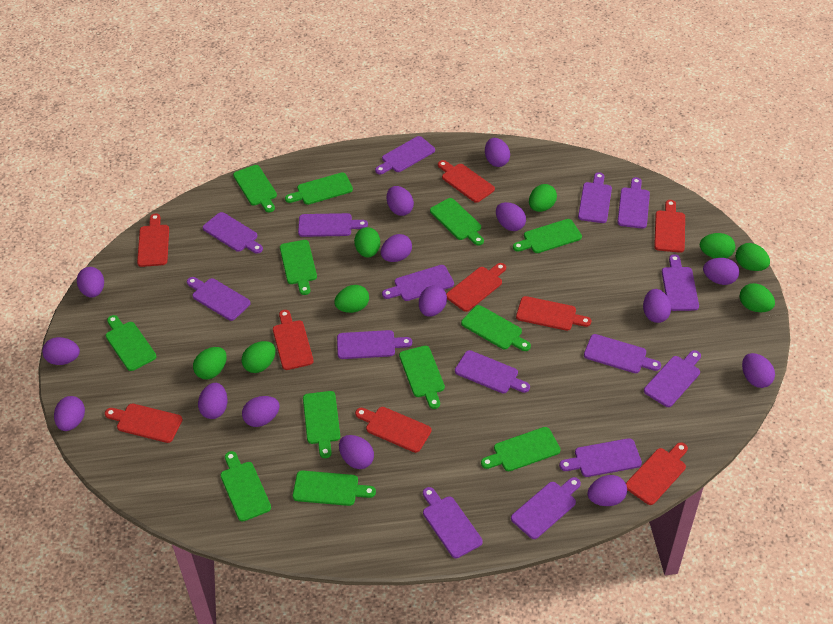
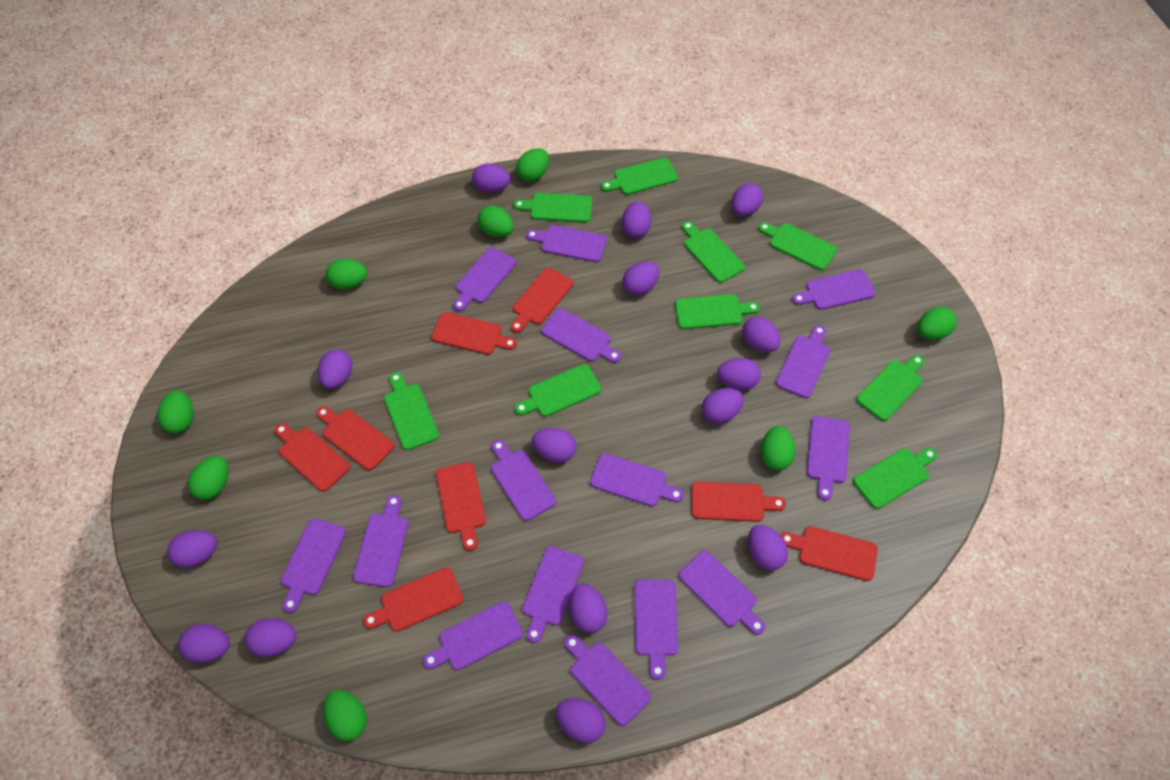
green cutting board: [106,315,157,371] [220,451,271,522] [233,165,277,212] [280,240,317,295] [285,172,353,205] [293,470,376,506] [303,391,340,458] [399,346,445,409] [430,198,484,246] [461,305,531,351] [481,427,561,471] [513,219,582,253] = 12 -> [384,372,439,450] [513,193,592,223] [515,364,601,417] [601,157,678,195] [675,294,760,329] [682,221,745,283] [758,222,837,270] [853,448,937,509] [856,355,925,421] = 9
red cutting board: [105,404,183,443] [137,214,169,267] [273,310,314,370] [355,407,432,453] [438,160,495,203] [446,263,506,312] [516,296,591,331] [626,442,688,505] [654,200,685,253] = 9 -> [275,423,350,492] [316,406,395,471] [363,567,463,632] [431,312,517,355] [436,462,486,551] [510,268,573,333] [692,481,786,522] [780,526,878,581] = 8

